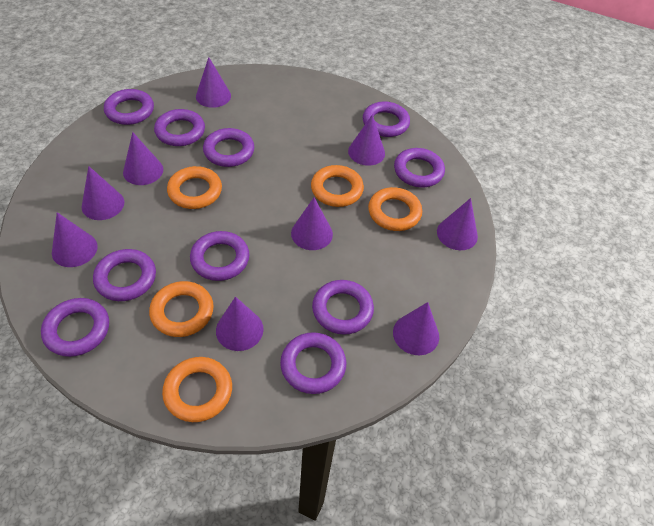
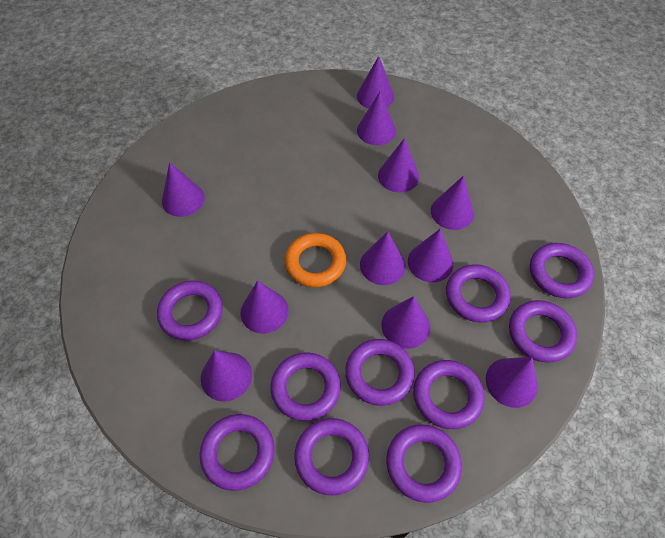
orange ring: [149,281,214,337] [162,357,232,422] [167,166,222,209] [311,165,364,207] [368,187,422,231] = 5 -> [285,233,346,287] = 1
purple cone: [52,212,98,267] [82,166,124,220] [123,132,163,185] [196,57,231,108] [216,297,264,351] [291,198,333,250] [348,114,385,166] [393,302,439,355] [437,198,478,250] = 9 -> [162,162,205,217] [201,350,252,401] [241,281,289,334] [357,56,394,109] [357,91,396,145] [360,231,406,285] [378,138,419,193] [381,296,430,349] [408,229,453,282] [431,175,474,230] [486,357,538,408] = 11

